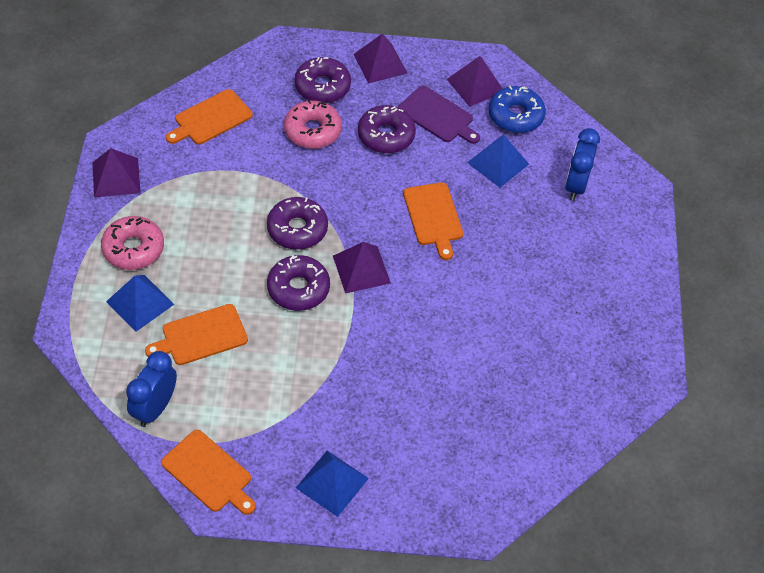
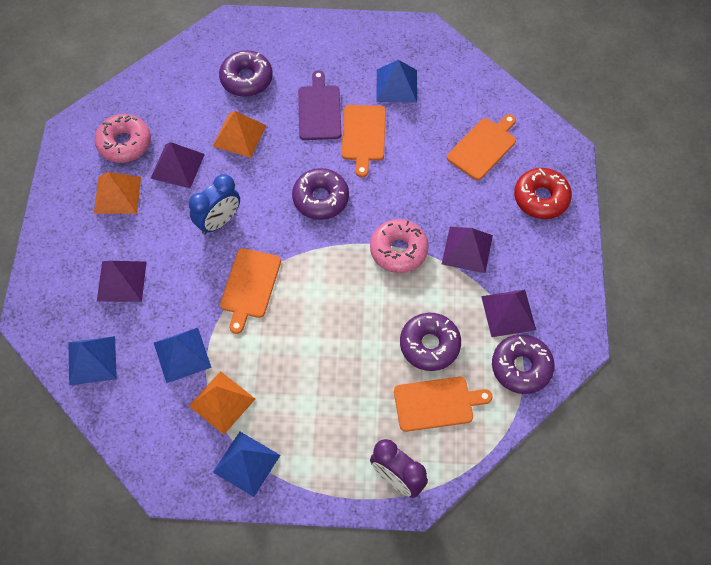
blue clock: [126,351,177,427] [565,128,600,201] = 2 -> [189,174,240,235] = 1
blue donut: [489,86,546,133] = 1 -> none = 0
blue pyramid: [106,275,174,332] [296,450,369,517] [467,134,529,188] = 3 -> [69,336,117,386] [154,328,212,383] [213,432,280,497] [376,60,417,103] = 4
orange pyramid: none = 0 -> [94,172,141,214] [189,371,255,435] [213,111,267,158] = 3
purple clock: none = 0 -> [370,439,428,498] = 1
red donut: none = 0 -> [514,168,572,219] = 1

